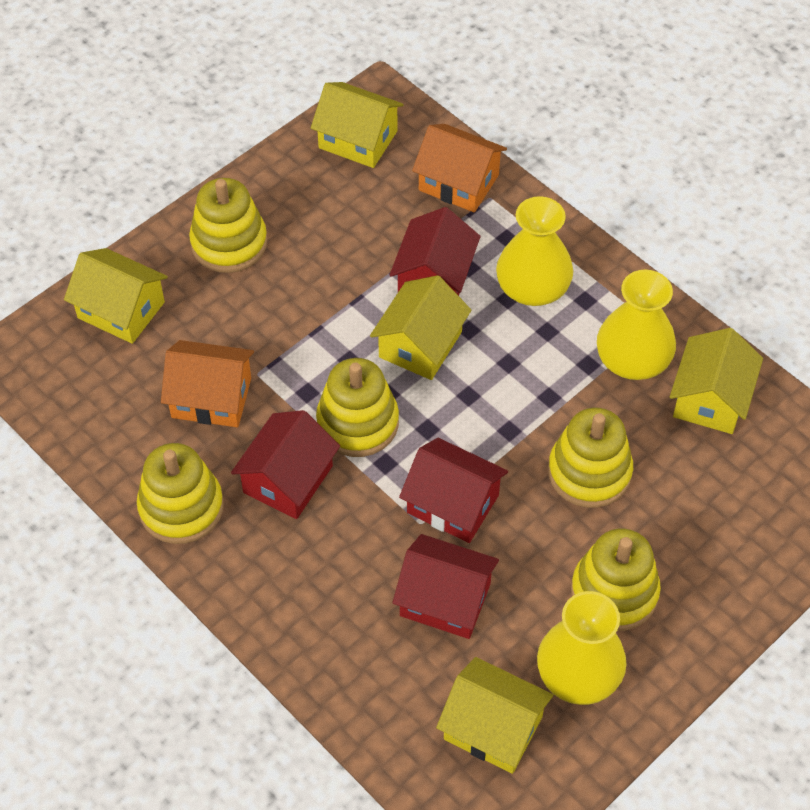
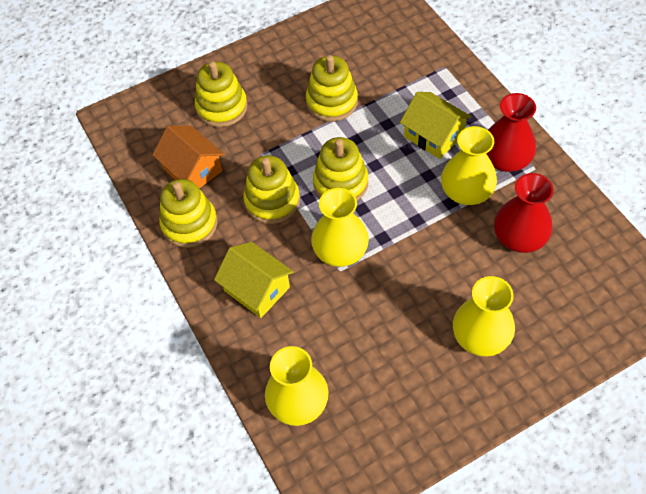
orange house: [161,340,254,427] [412,124,507,213] = 2 -> [152,126,224,189] = 1
red house: [231,410,340,519] [390,207,481,296] [393,534,499,639] [399,438,508,543] = 4 -> none = 0
red vase: none = 0 -> [486,93,536,172] [494,173,554,253] = 2
yellow house: [64,248,168,344] [311,82,404,168] [370,275,471,380] [436,657,553,774] [670,328,763,434] = 5 -> [214,242,294,318] [400,92,472,159] = 2
yellow vase: [496,196,573,306] [537,591,627,705] [597,270,676,380] = 3 -> [265,346,329,426] [311,188,369,267] [441,126,497,205] [453,276,515,357] = 4

